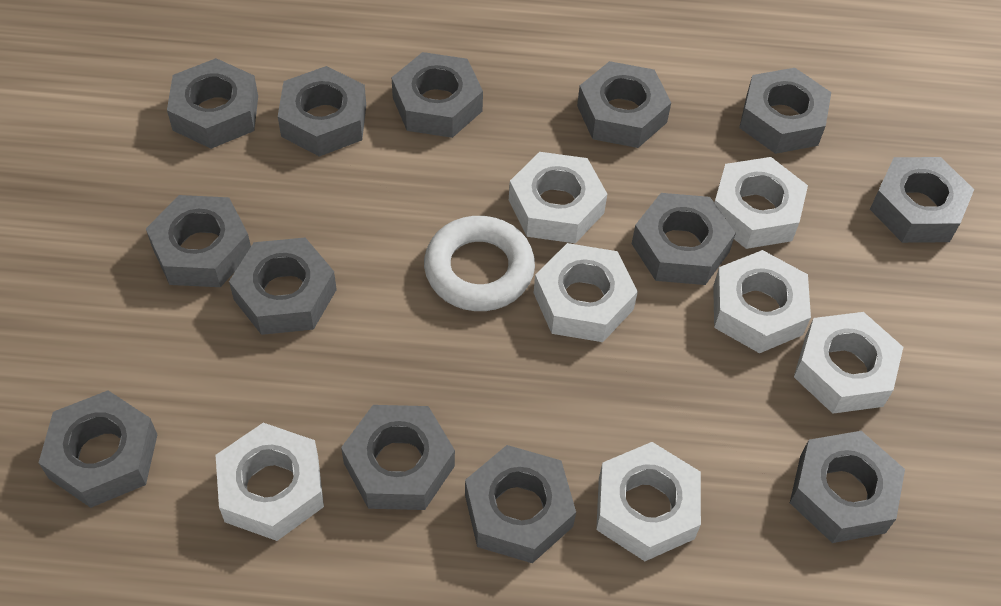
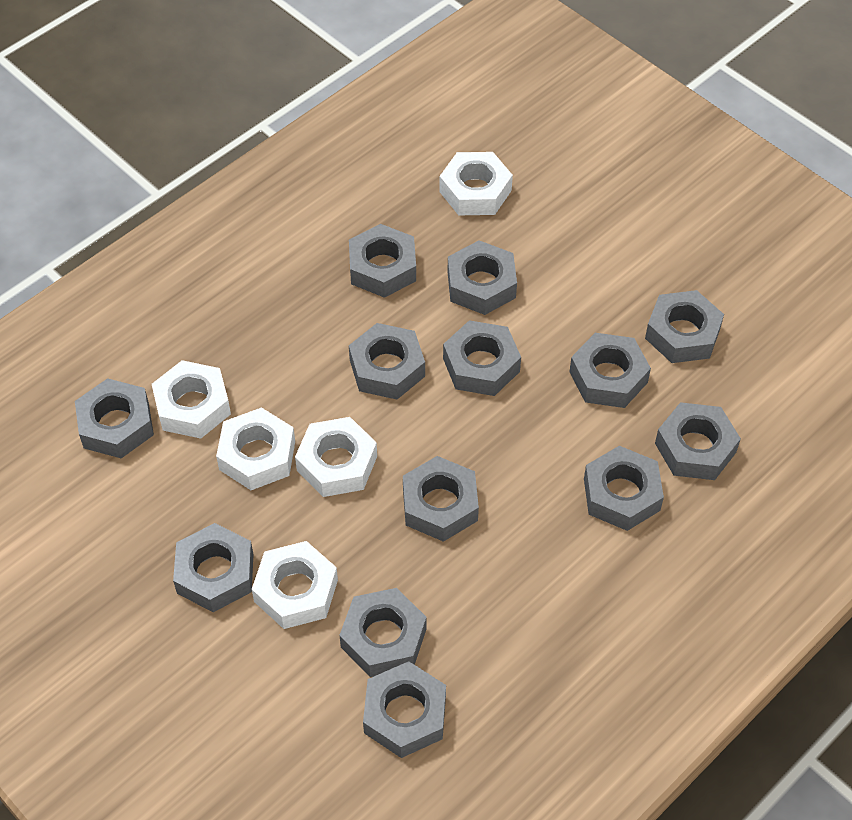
white nut: [216,423,324,541] [509,152,607,243] [533,243,638,342] [596,442,701,561] [713,250,811,353] [714,157,808,249] [794,312,903,414] = 7 -> [152,360,231,439] [216,407,295,490] [252,541,338,629] [295,417,377,497] [439,152,513,215] = 5
white ring: [424,216,535,311] = 1 -> none = 0

